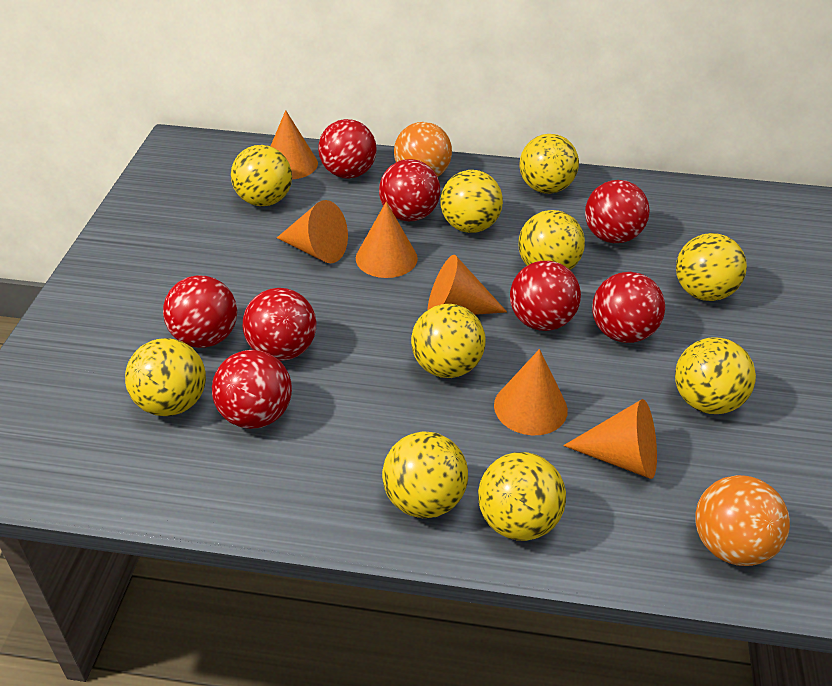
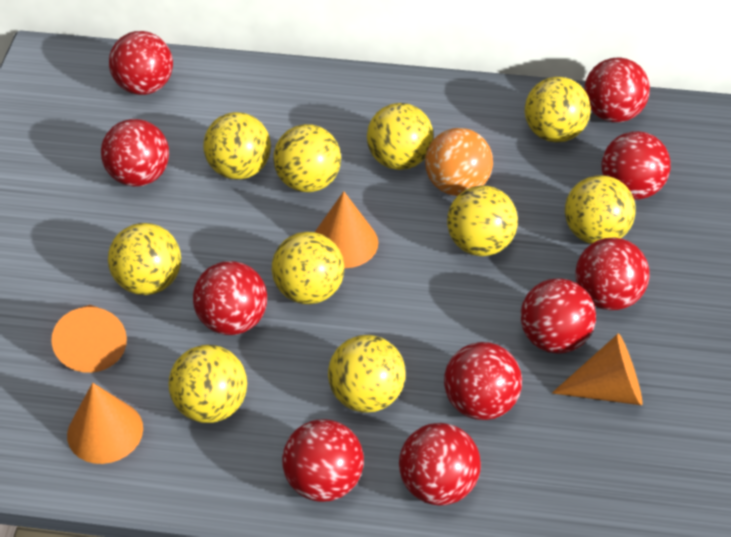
orange ball: [394,122,452,177] [695,475,790,566] = 2 -> [425,128,493,196] = 1
orange cone: [270,110,318,179] [277,200,348,263] [356,202,418,278] [428,255,507,315] [494,349,568,435] [563,399,657,479] = 6 -> [51,305,127,373] [67,383,143,464] [315,191,379,268] [552,333,642,405] = 4
red ball: [163,275,237,348] [212,350,292,429] [243,288,316,361] [318,119,377,179] [379,159,441,221] [510,261,581,331] [585,180,650,243] [592,272,665,343] = 8 -> [101,119,169,187] [109,31,173,95] [193,261,267,335] [282,419,364,502] [399,423,481,505] [444,342,522,420] [521,278,596,354] [575,238,650,310] [584,57,650,123] [602,131,671,200] = 10

